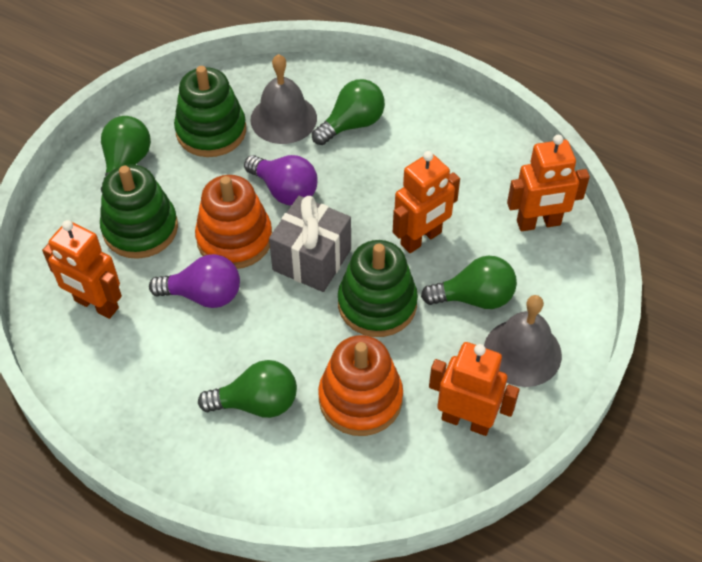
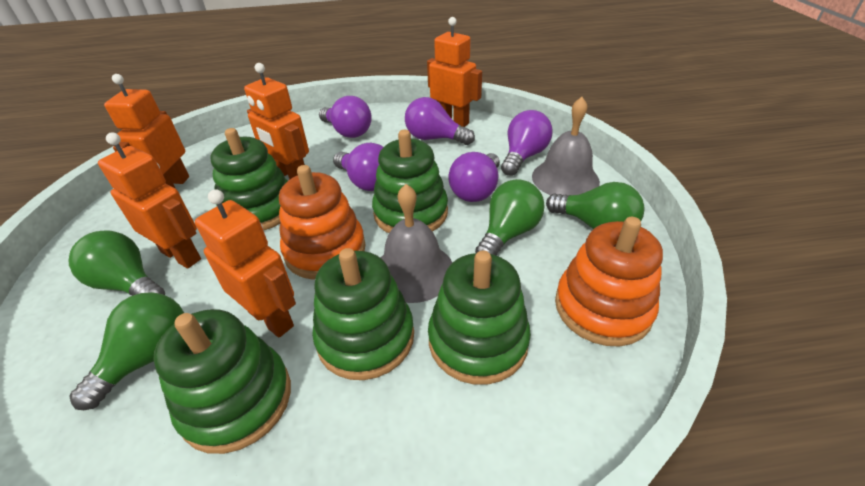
green stacking toy: [100,164,178,259] [174,66,246,157] [338,240,418,337] = 3 -> [153,309,291,454] [211,128,288,231] [312,248,414,380] [372,130,448,233] [428,251,531,385] = 5
grey gift: [269,196,351,292] = 1 -> none = 0
orange robot: [42,220,122,319] [393,151,460,253] [429,342,520,436] [507,135,590,231] = 4 -> [98,132,201,269] [104,74,189,189] [195,189,296,338] [244,63,309,180] [427,17,482,127] = 5
purple light bulb: [149,254,240,308] [244,155,318,205] = 2 -> [319,96,372,138] [333,143,383,191] [405,97,475,145] [449,152,500,202] [501,110,553,176] = 5

